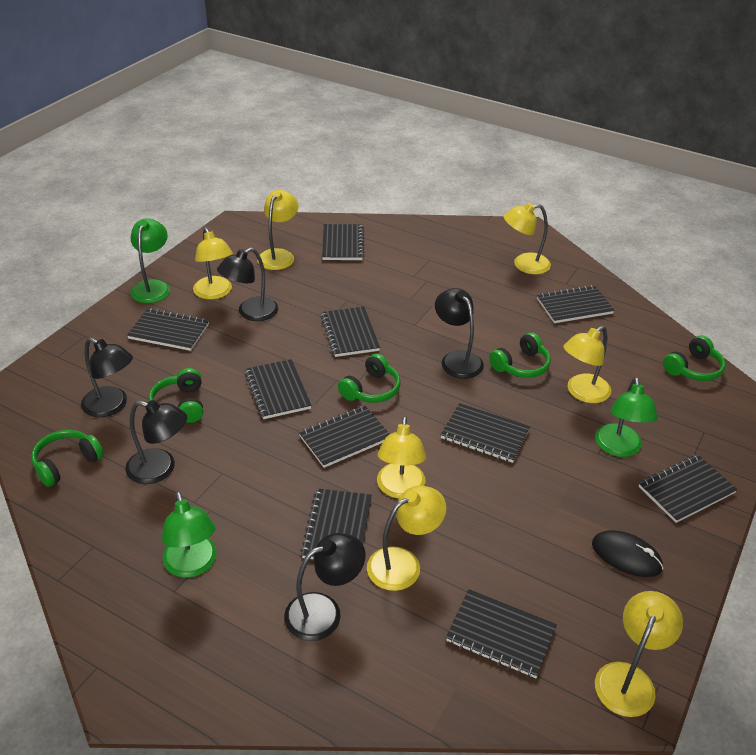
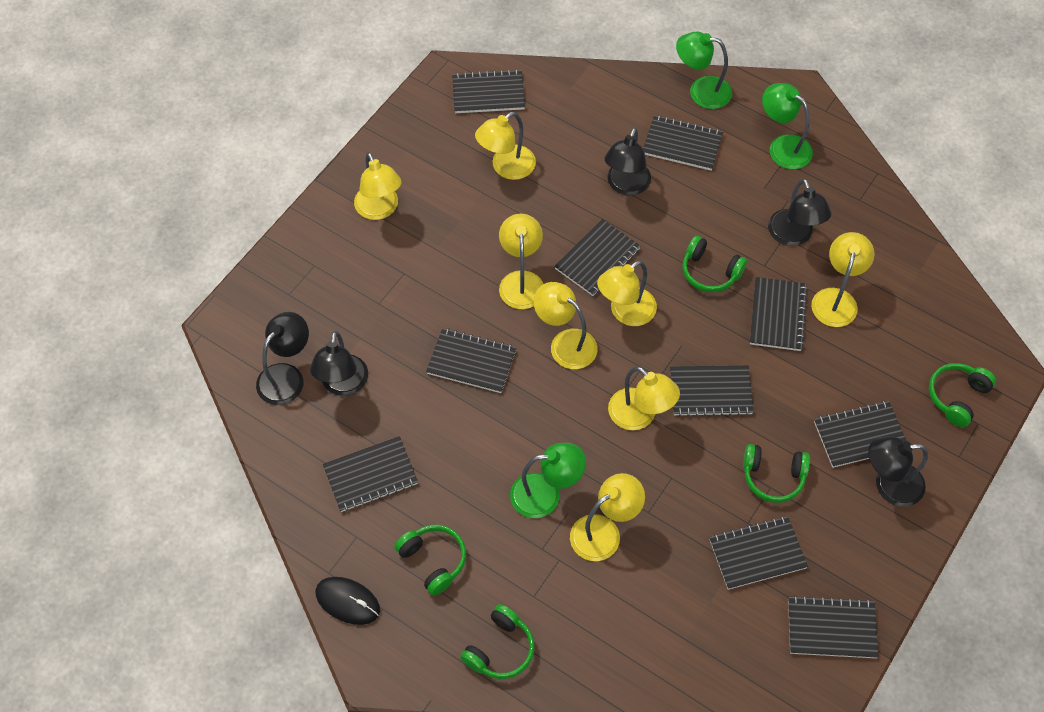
yellow lamp: [193,228,233,299] [257,190,299,270] [367,486,446,591] [377,416,426,499] [504,203,551,274] [563,326,611,403] [595,591,683,717] = 7 -> [354,152,401,220] [475,112,536,180] [499,214,544,309] [533,282,598,369] [570,473,645,561] [597,260,657,326] [608,367,680,430] [811,232,874,327] = 8

